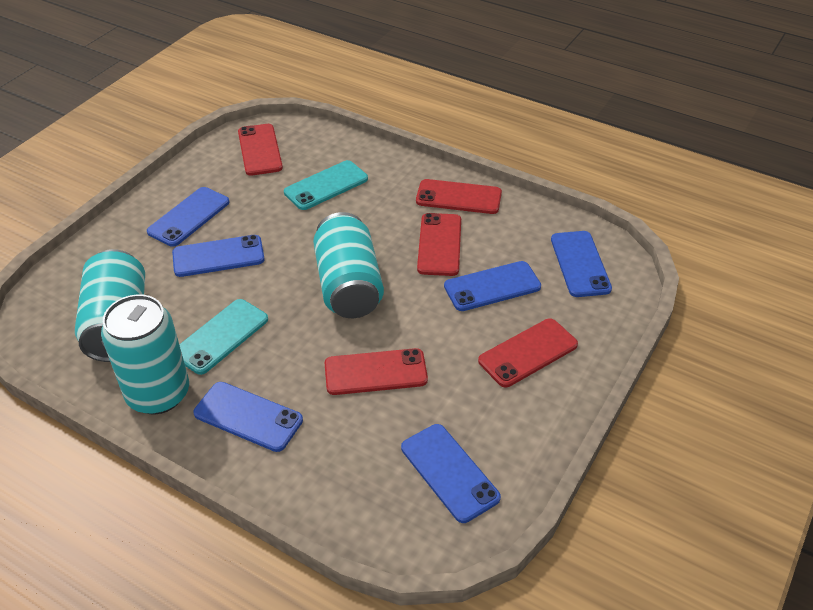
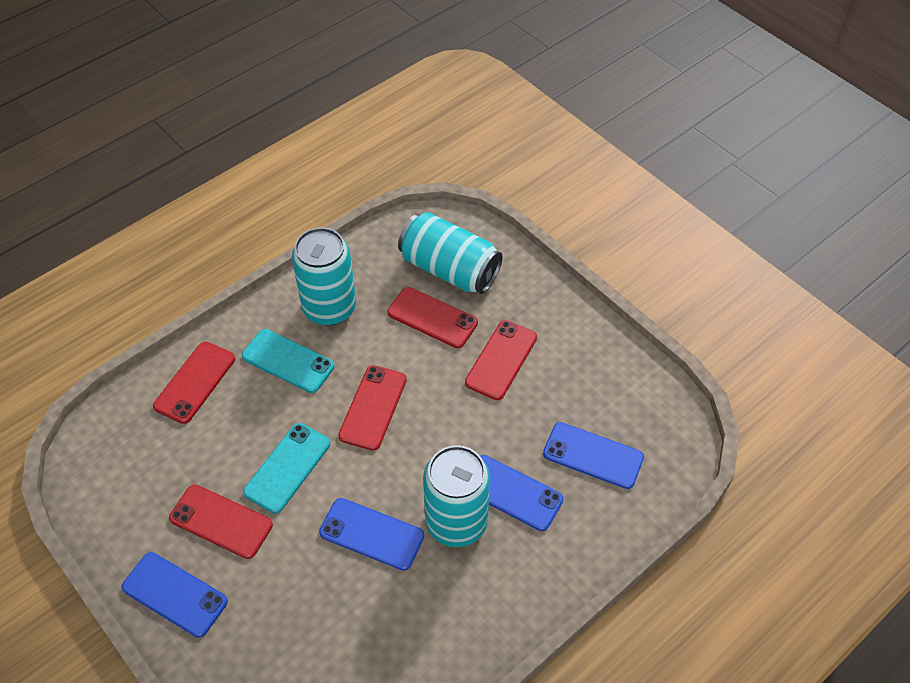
blue phone: [147,187,229,247] [172,235,265,277] [193,382,303,452] [401,424,501,523] [444,261,541,311] [551,231,612,297] = 6 -> [122,552,228,638] [319,498,424,571] [480,455,563,531] [543,422,644,489] = 4

